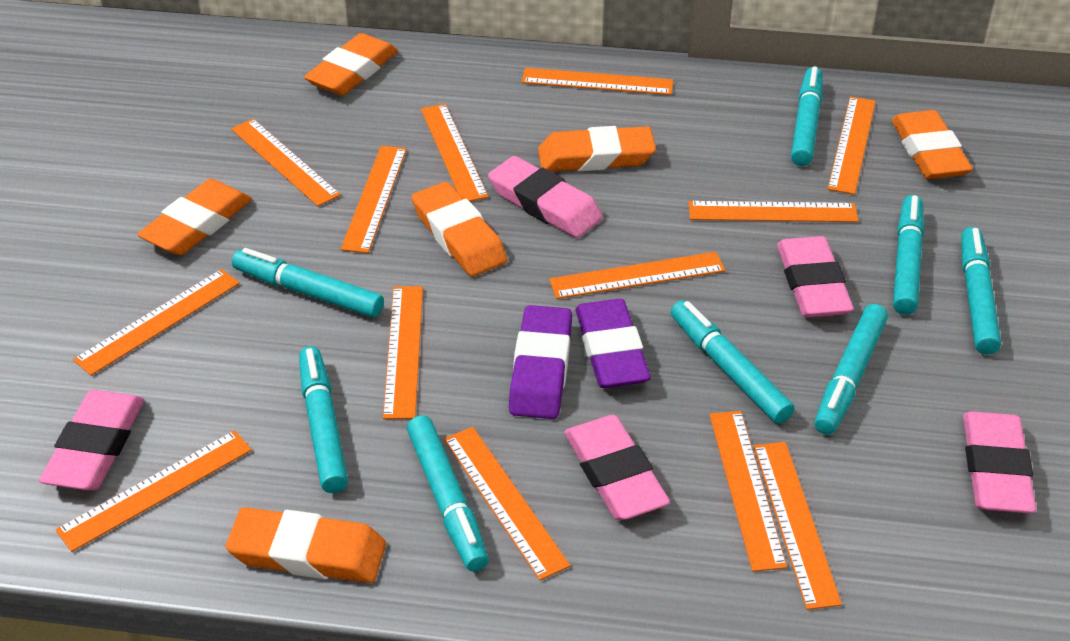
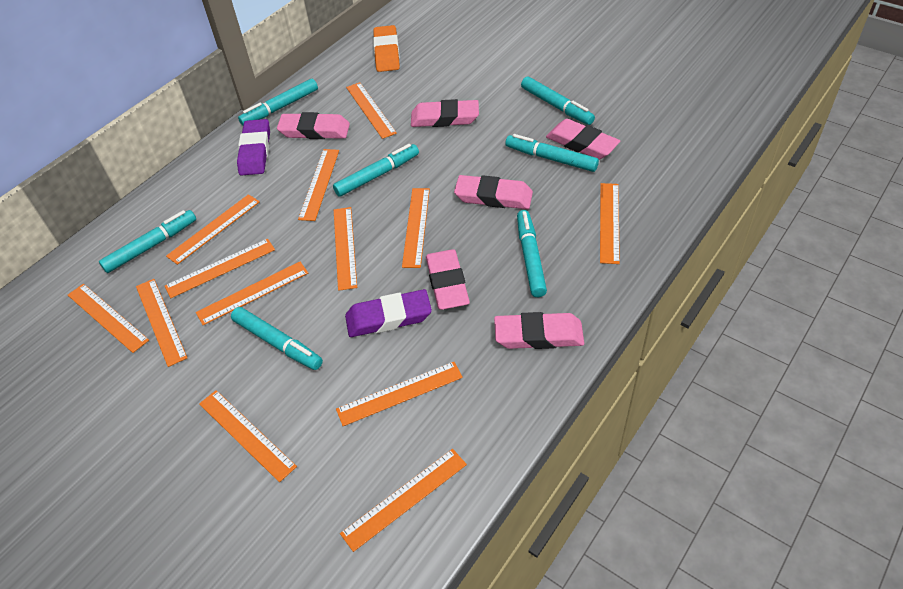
orange eraser: [137,179,252,255] [225,507,386,583] [304,33,398,96] [411,182,507,277] [538,126,656,171] [892,110,973,179] = 6 -> [373,25,400,72] = 1
pink eraser: [39,390,144,490] [488,156,603,238] [564,415,670,520] [777,236,854,317] [963,411,1036,513] = 5 -> [277,112,350,139] [411,99,479,127] [426,249,470,310] [454,175,533,209] [494,312,584,349] [546,119,620,160] = 6
turquoise marker: [232,248,384,318] [299,346,348,493] [407,415,489,571] [671,300,795,424] [791,66,823,166] [814,304,888,435] [893,195,924,315] [961,227,1001,354] = 8 -> [99,210,196,273] [231,307,323,370] [238,79,318,126] [333,144,419,197] [505,134,599,172] [517,210,547,297] [521,77,595,125] = 7

